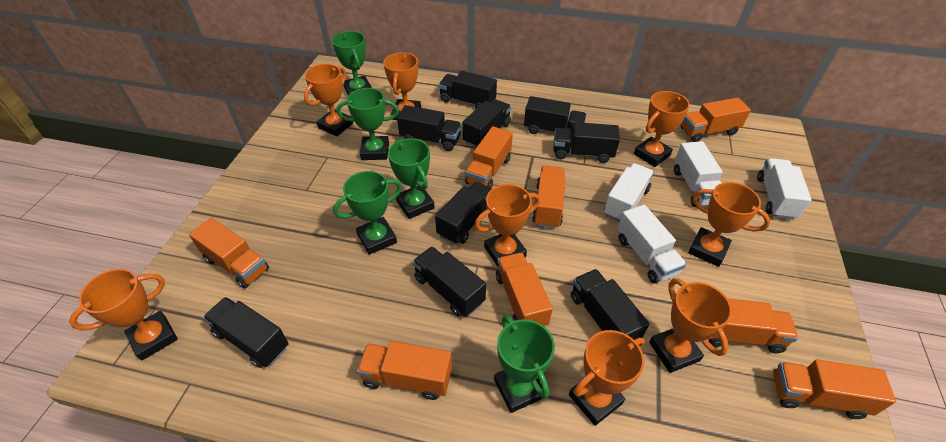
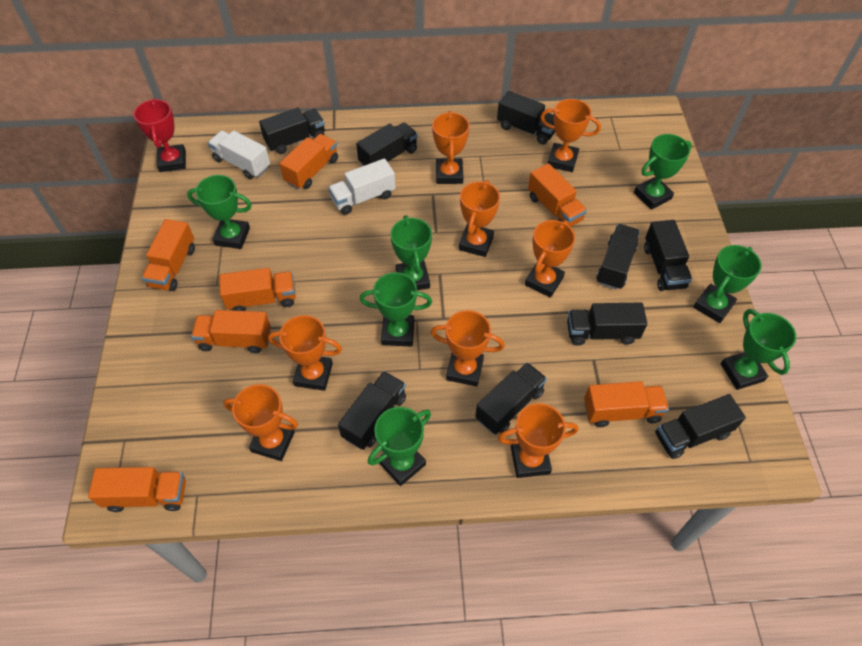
green trophy: [332,31,372,95] [333,171,402,255] [337,88,399,160] [388,138,435,219] [494,315,555,413] = 5 -> [187,175,252,249] [360,272,432,347] [368,407,431,486] [390,215,432,290] [634,134,692,210] [693,245,762,323] [721,309,796,390] = 7
orange truck: [189,218,269,288] [357,341,452,400] [465,126,513,188] [496,252,553,327] [532,166,566,228] [681,98,751,142] [709,298,798,353] [773,360,896,419] = 8 -> [88,467,186,512] [142,219,195,291] [191,310,271,354] [220,268,296,311] [279,134,338,190] [528,163,587,227] [584,381,669,427] = 7
red trophy: none = 0 -> [133,98,186,172] = 1
white truck: [604,163,654,222] [618,205,687,283] [674,141,723,207] [757,158,812,220] = 4 -> [208,130,270,179] [328,158,396,215] = 2

